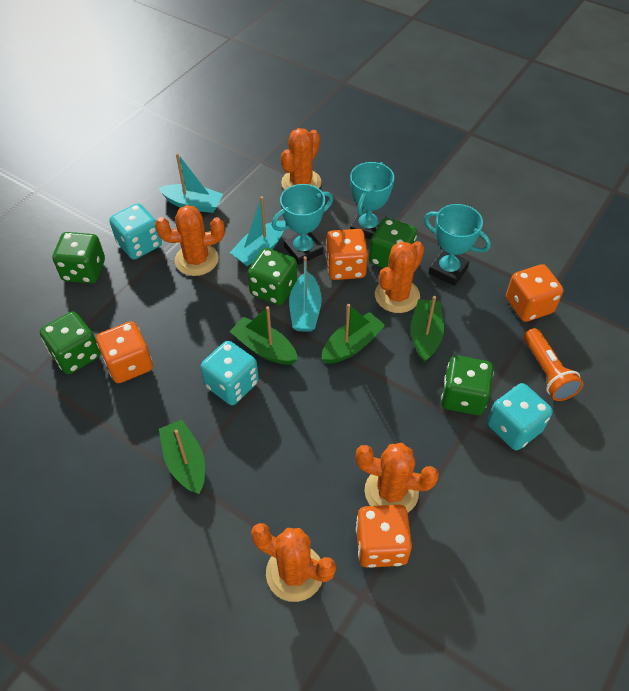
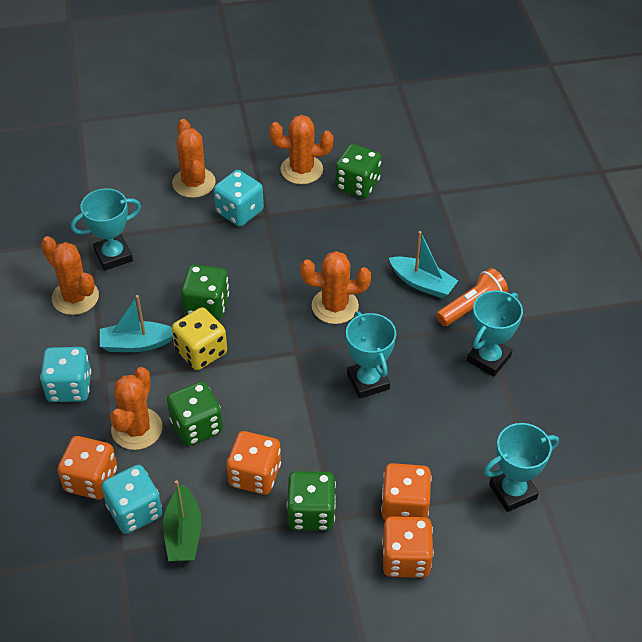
green boat: [159,420,205,494] [229,306,298,365] [321,304,385,364] [410,296,444,363] = 4 -> [163,480,201,561] = 1
green dice: [40,311,101,374] [53,232,105,284] [247,248,297,305] [369,218,417,268] [441,355,494,415] = 5 -> [167,381,223,446] [181,264,229,320] [287,471,336,531] [335,144,382,198] = 4
turquoise boat: [158,153,223,213] [229,196,286,266] [289,256,322,332] = 3 -> [100,295,173,352] [389,231,458,298] = 2
turquoise trophy: [272,184,333,265] [350,162,394,240] [424,204,491,286] = 3 -> [71,188,141,271] [346,311,396,399] [467,290,523,377] [484,423,559,512] = 4
yellow dice: none = 0 -> [172,307,227,370] = 1

